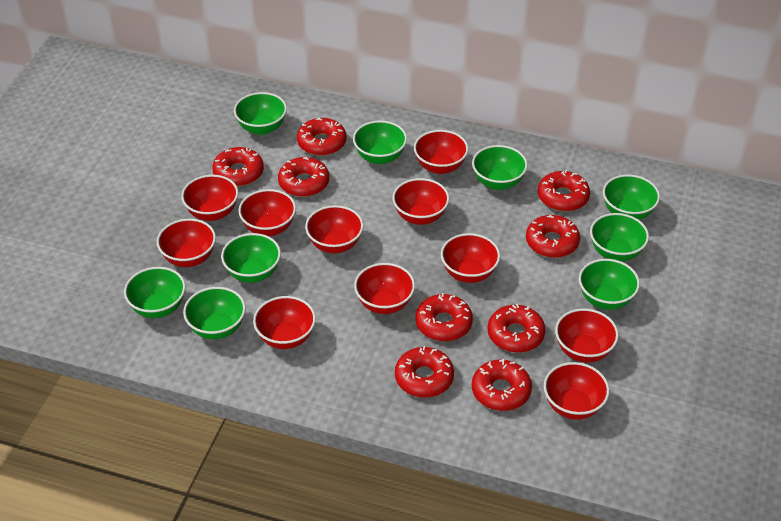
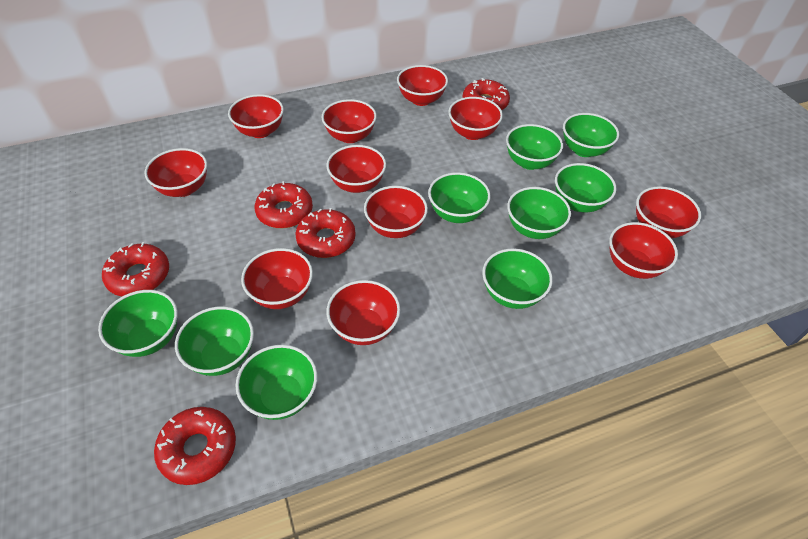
red donut: [212,147,264,186] [278,157,329,197] [297,118,347,156] [395,346,454,398] [416,293,473,341] [472,359,532,411] [487,304,546,353] [526,215,580,258] [538,170,590,211] = 9 -> [102,242,169,296] [154,407,236,485] [254,181,313,228] [296,208,356,258] [463,78,510,110] = 5

